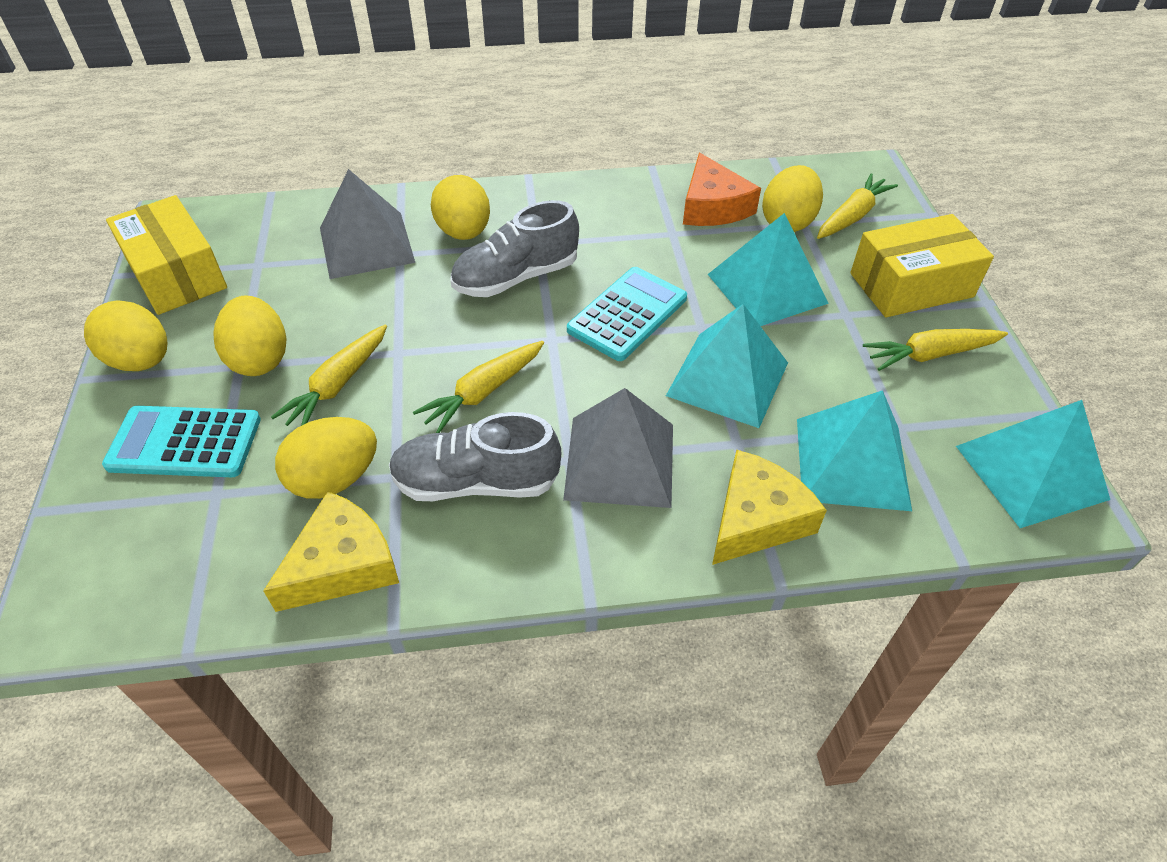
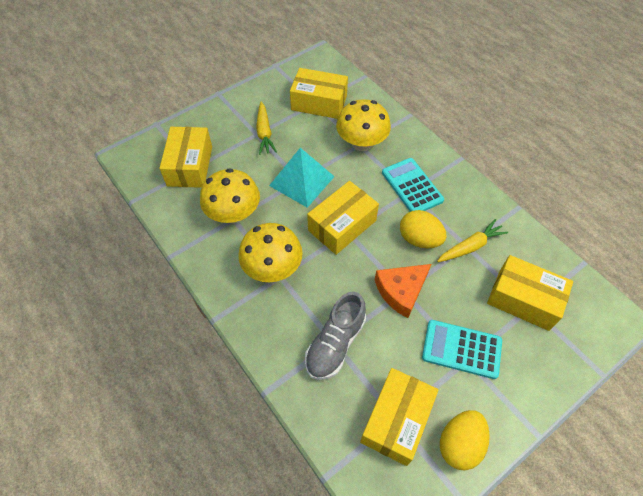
grey pyramid: [320,169,415,279] [563,388,673,508] = 2 -> none = 0
grey shoe: [389,412,561,501] [451,200,579,297] = 2 -> [305,292,366,380] = 1
turquoise pyramid: [666,304,788,428] [708,213,829,326] [797,390,912,511] [956,400,1110,528] = 4 -> [269,148,335,208] = 1
yellow box: [106,195,227,315] [850,214,994,317] = 2 -> [159,127,212,188] [290,68,348,119] [307,181,379,255] [360,368,439,466] [487,255,573,331] = 5
yellow carrot: [271,324,387,426] [413,341,544,433] [817,173,898,239] [863,329,1008,371] = 4 -> [256,102,277,155] [437,219,508,262] = 2
yellow cheese: [263,491,399,612] [712,450,827,565] = 2 -> none = 0
yellow egg: [84,300,167,371] [214,295,286,376] [275,417,377,499] [431,175,490,240] [762,165,823,232] = 5 -> [400,210,447,248] [440,410,490,470] = 2
yellow mushroom: none = 0 -> [200,168,260,223] [238,223,303,282] [336,99,391,151] = 3

